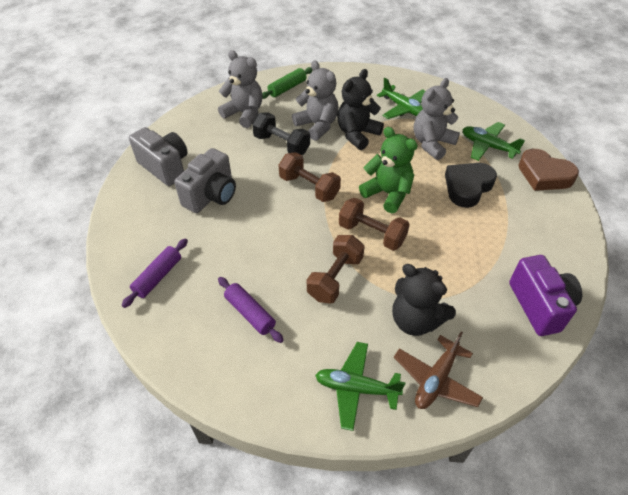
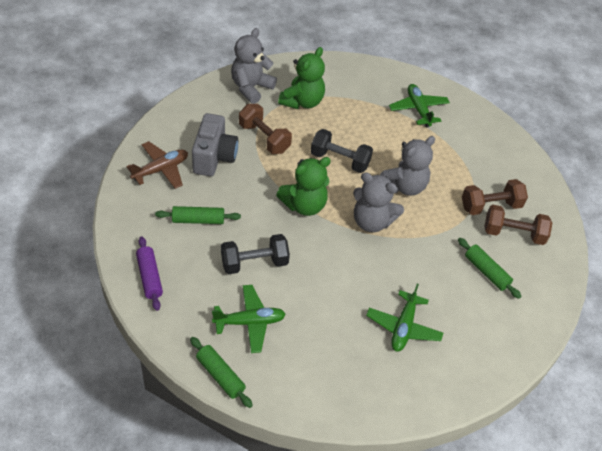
black dumbbell: [252,112,310,155] = 1 -> [221,234,290,274] [311,129,373,173] = 2
black heart: [445,163,497,208] = 1 -> none = 0
black teddy bear: [337,69,384,150] [392,264,456,336] = 2 -> none = 0
brown heart: [518,149,579,191] = 1 -> none = 0
green rolling pin: [262,67,313,99] = 1 -> [155,206,241,224] [190,337,253,408] [458,238,521,299] = 3
green teddy bear: [359,127,418,213] = 1 -> [276,157,331,216] [278,47,325,109] = 2
grey camera: [129,127,188,186] [174,148,236,213] = 2 -> [192,113,238,176] = 1
purple camera: [509,255,582,336] = 1 -> none = 0
purple rolling pin: [122,238,188,308] [218,277,284,343] = 2 -> [136,236,163,311] = 1

